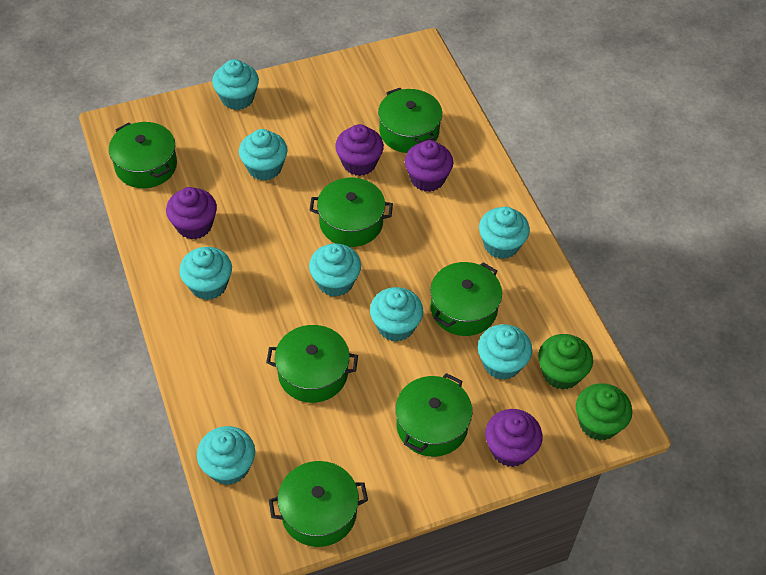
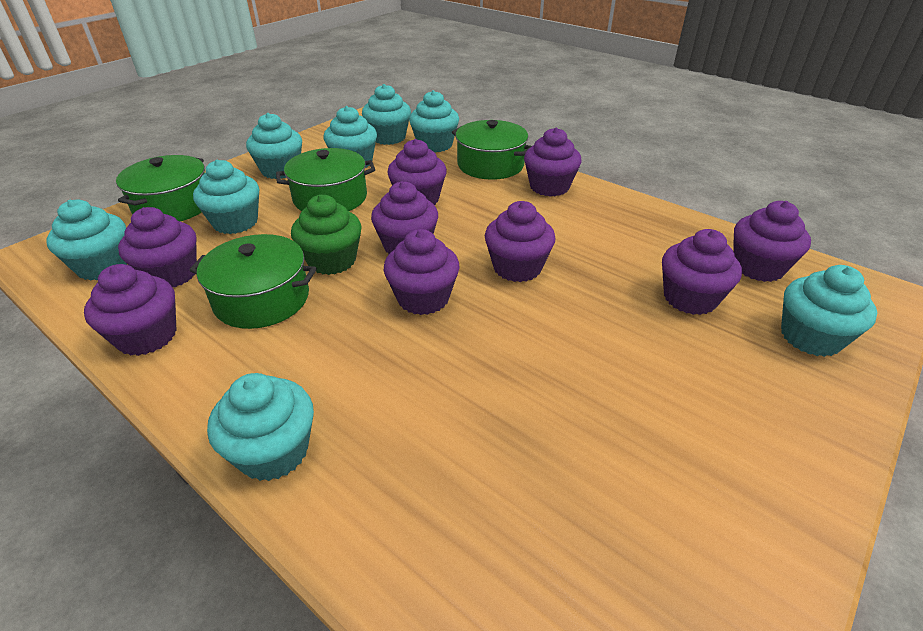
green cupcake: [538,334,593,390] [576,383,632,441] = 2 -> [291,195,362,275] = 1
green pot: [109,122,177,188] [266,325,358,403] [269,461,368,547] [309,178,393,247] [378,88,442,153] [395,373,472,457] [430,262,502,336] = 7 -> [116,155,205,221] [189,234,317,329] [276,148,375,211] [452,120,532,180] = 4
purple cupcake: [166,187,217,239] [335,124,384,176] [405,140,453,192] [485,409,542,467] = 4 -> [84,264,177,356] [118,207,197,287] [371,181,438,254] [384,229,460,315] [387,139,447,205] [485,201,555,282] [524,128,582,196] [662,229,742,315] [733,201,811,282] = 9

